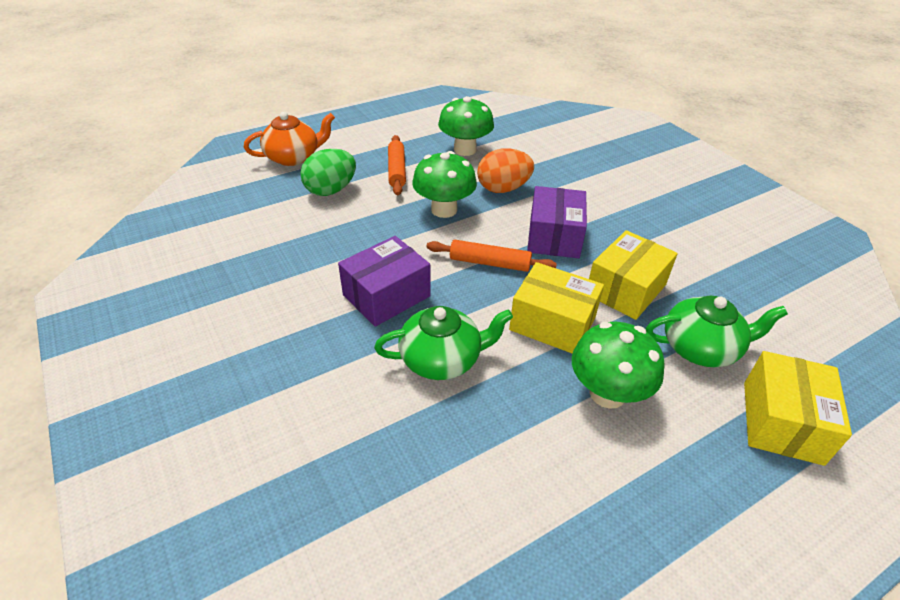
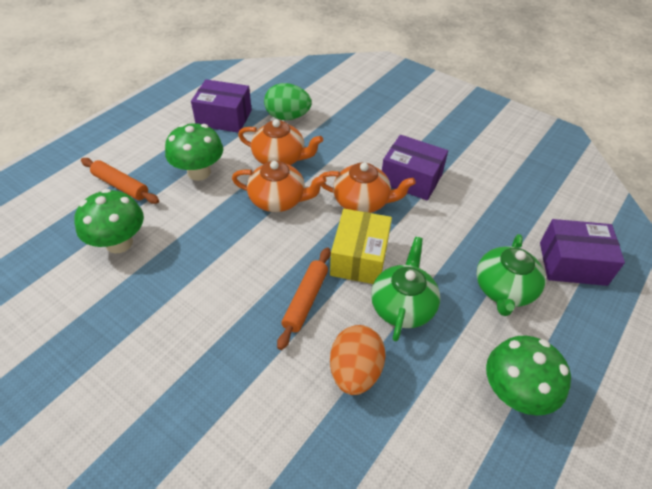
orange teapot: [244,112,335,166] = 1 -> [232,161,326,212] [238,119,323,165] [320,162,416,213] = 3
purple box: [338,236,431,327] [527,186,587,258] = 2 -> [191,79,252,133] [382,135,448,200] [540,219,625,286] = 3
yellow box: [509,262,604,354] [589,230,678,320] [744,351,852,466] = 3 -> [330,209,392,284] = 1

